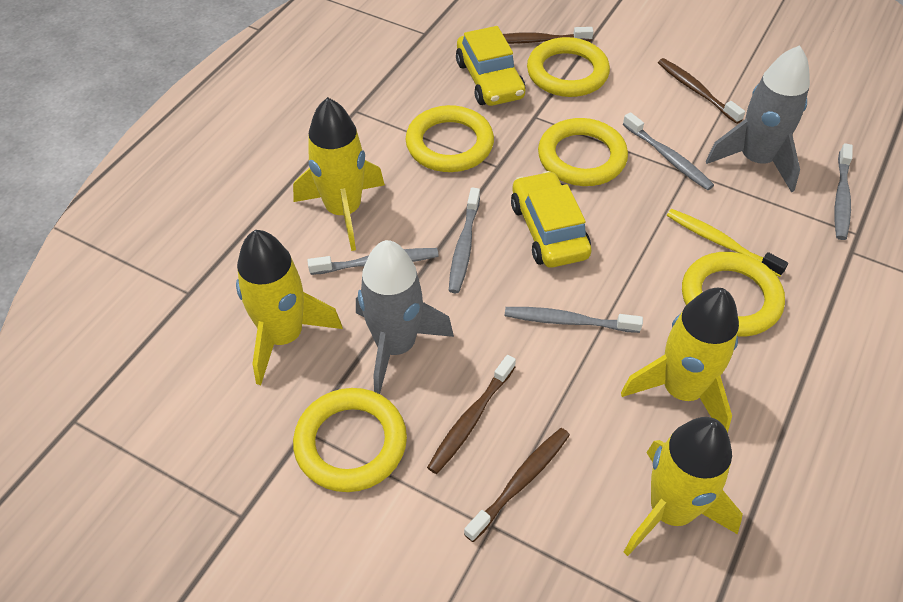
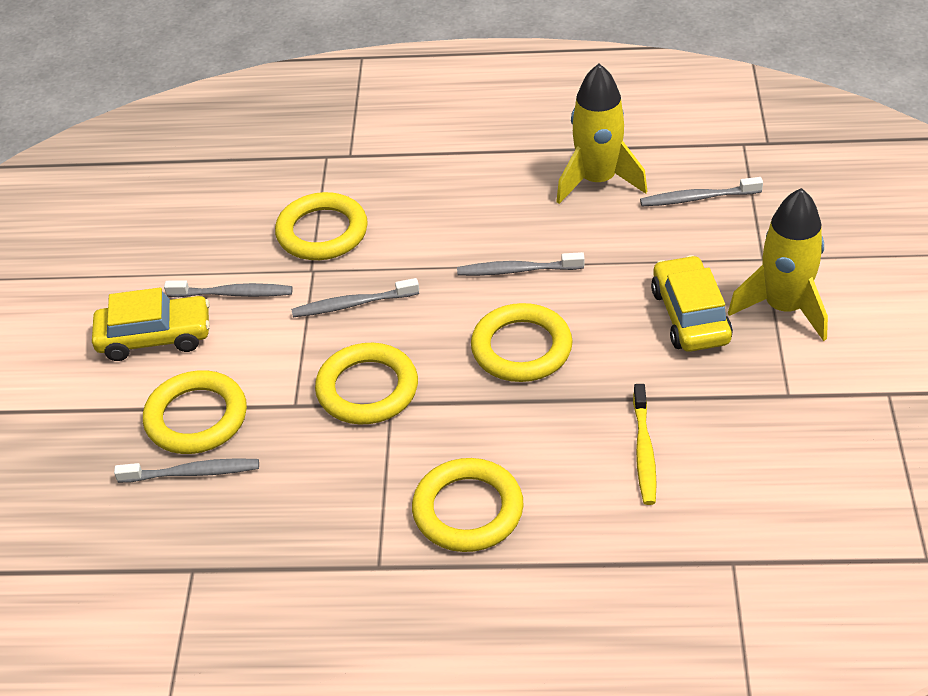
brown toothbrush: [427,355,516,474] [464,428,570,542] [503,27,593,44] [658,58,745,124] = 4 -> none = 0
grey rocket: [356,240,454,394] [706,45,810,193] = 2 -> none = 0
yellow rocket: [236,230,343,385] [293,97,385,251] [621,288,739,433] [624,417,743,556] = 4 -> [556,64,647,204] [728,188,828,341] = 2

